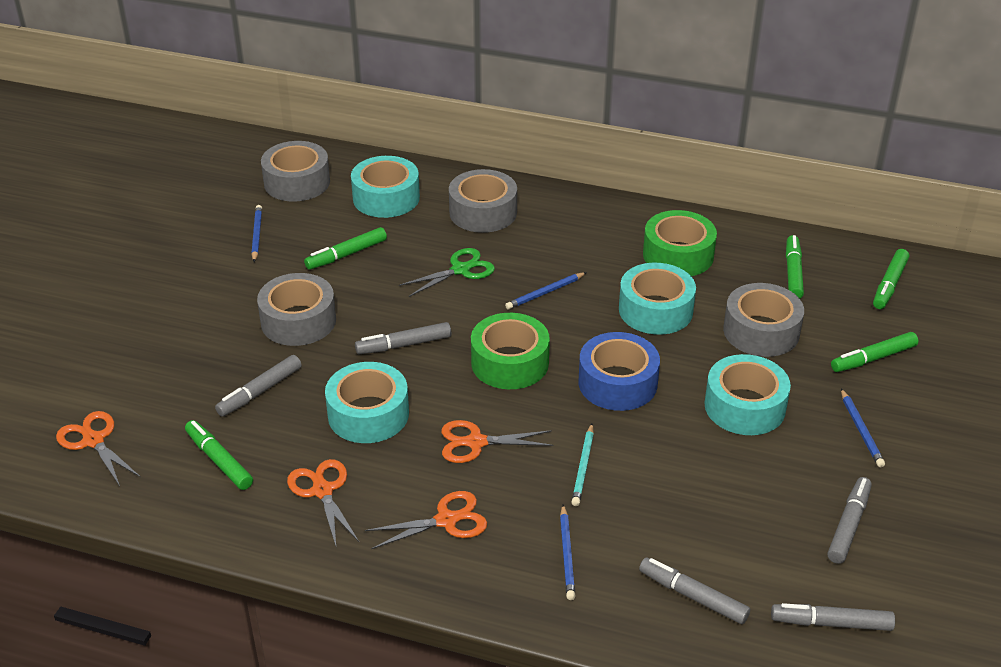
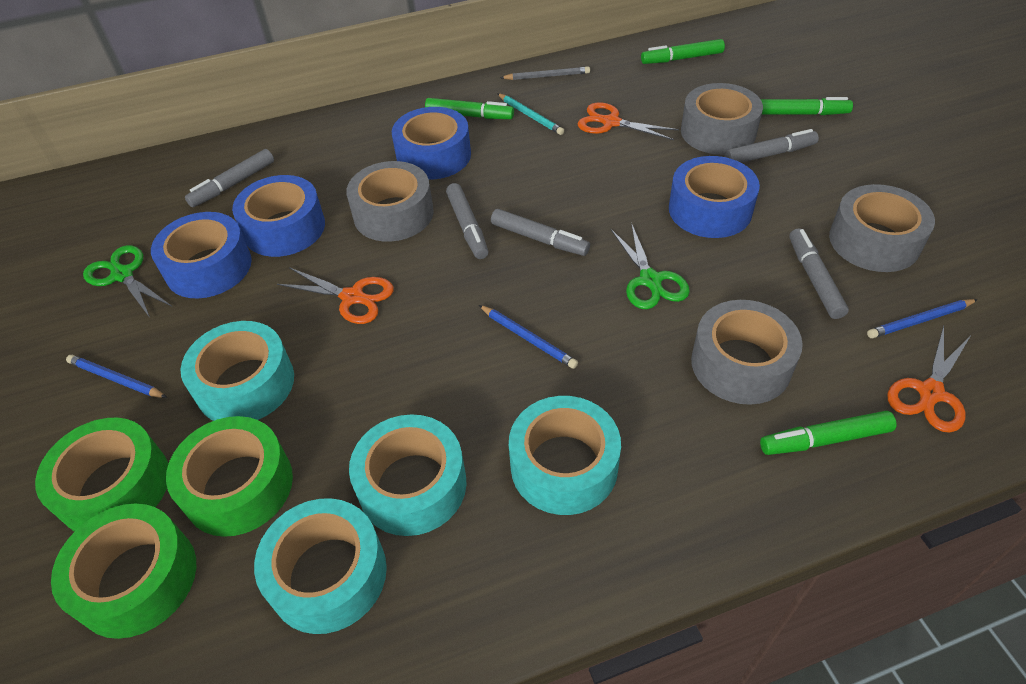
blue pencil: [251,205,262,262] [505,272,587,310] [560,505,576,600] [841,389,885,467] = 4 -> [66,355,167,398] [479,305,578,369] [867,299,978,338] = 3
blue tape: [579,332,660,411] = 1 -> [151,212,252,298] [232,175,325,257] [392,107,471,180] [669,156,760,238] = 4
green marker: [185,420,253,490] [304,227,387,270] [786,235,804,299] [831,332,918,372] [873,249,909,309] = 5 -> [425,98,514,119] [641,39,725,64] [760,411,896,455] [761,97,853,115] = 4
green scissors: [399,248,495,297] = 1 -> [83,245,171,318] [610,223,690,309] = 2
green tape: [471,313,550,389] [643,210,717,276] = 2 -> [35,418,169,532] [51,504,196,639] [166,416,293,537] = 3
grey pencil: none = 0 -> [500,66,590,80] = 1
orange scissors: [56,411,141,486] [287,459,359,546] [365,491,487,549] [441,420,553,463] = 4 -> [277,267,394,324] [578,102,679,140] [887,326,970,433] = 3

